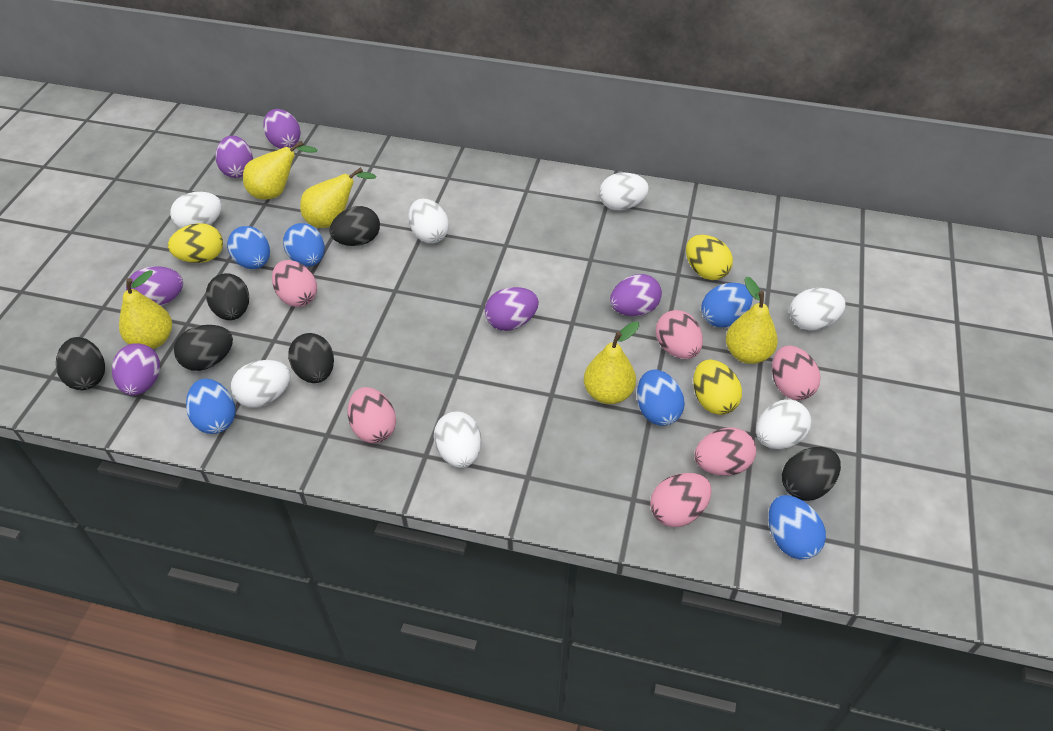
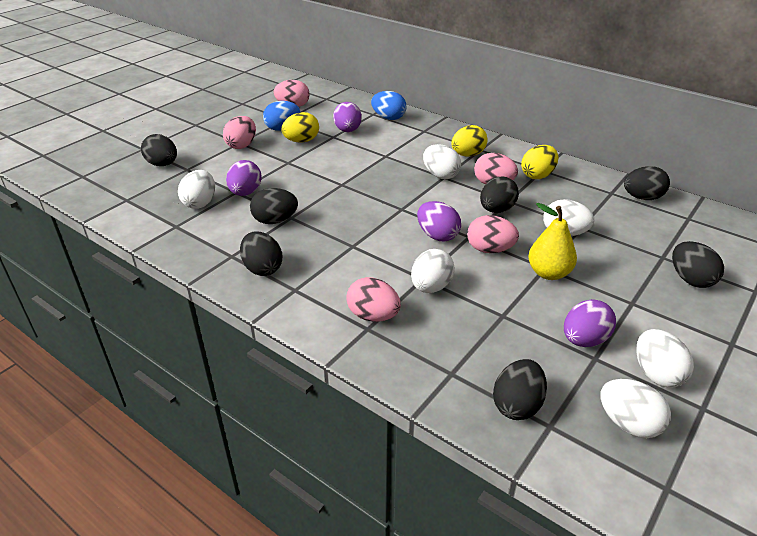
black egg: [56,337,105,390] [174,325,233,371] [206,273,249,320] [288,333,334,383] [329,206,380,246] [782,447,841,501] = 6 -> [141,134,177,166] [240,231,282,276] [250,188,298,224] [480,176,519,213] [493,359,547,420] [624,166,670,200] [672,241,724,288] = 7
blue egg: [186,379,235,434] [227,226,270,269] [283,223,325,267] [637,370,685,426] [701,283,753,327] [769,495,826,559] = 6 -> [263,101,300,131] [371,91,406,120] = 2
pink egg: [272,260,317,307] [348,387,396,443] [650,473,712,527] [656,310,703,359] [695,427,756,476] [772,345,820,400] = 6 -> [223,116,256,149] [273,80,310,107] [346,277,401,322] [467,215,519,253] [474,153,518,184] = 5
purple egg: [112,343,160,395] [126,266,183,306] [215,136,253,178] [263,109,301,149] [485,287,539,331] [610,274,662,316] = 6 -> [226,160,262,196] [333,102,362,132] [417,201,461,241] [564,299,616,347] = 4
white egg: [170,192,222,229] [231,360,291,408] [408,199,449,243] [434,412,481,468] [599,173,649,210] [756,399,812,449] [790,288,846,331] = 7 -> [178,170,215,209] [411,249,455,293] [423,144,461,179] [543,199,594,236] [600,379,671,438] [636,329,694,388] = 6
yellow pear: [119,270,172,349] [243,141,318,200] [300,167,376,228] [584,321,639,404] [726,277,778,364] = 5 -> [528,203,577,280] = 1

